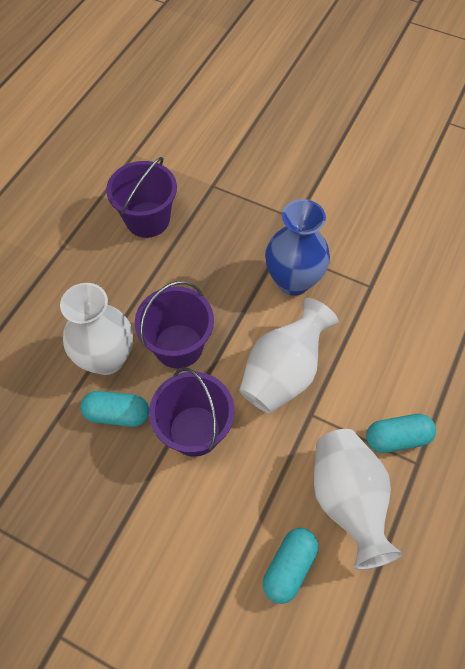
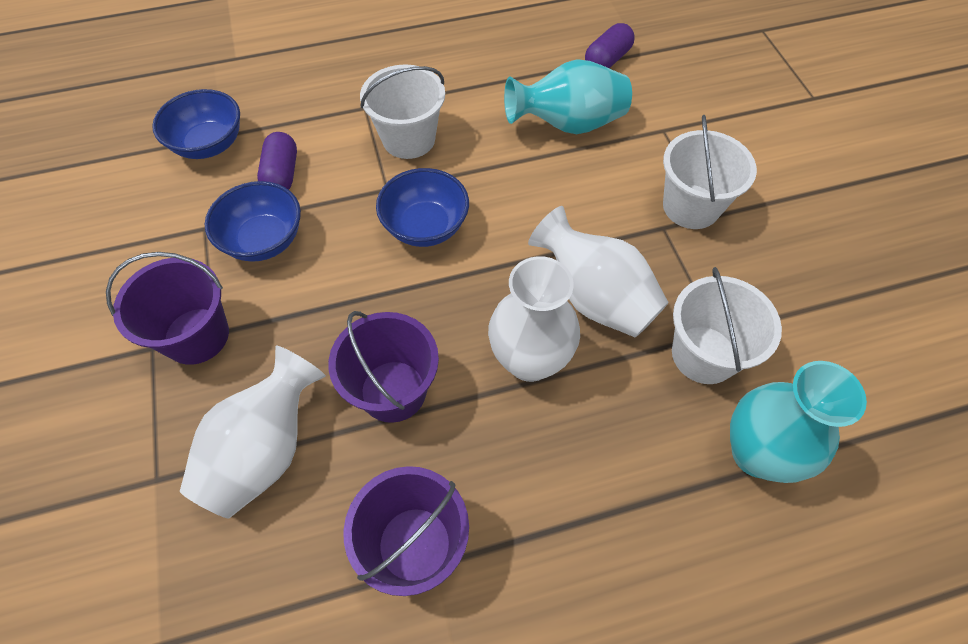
blue bowl: none = 0 -> [152,89,240,159] [205,181,301,262] [376,168,469,247] = 3
blue vase: [265,199,330,296] = 1 -> none = 0
purple capsule: none = 0 -> [257,132,297,190] [585,23,635,68] = 2
turquoise capsule: [80,391,149,427] [263,528,318,604] [366,414,436,453] = 3 -> none = 0
turquoise vase: none = 0 -> [504,59,632,134] [730,361,867,483] = 2
white bucket: none = 0 -> [360,65,445,159] [663,115,757,229] [672,267,782,384] = 3

